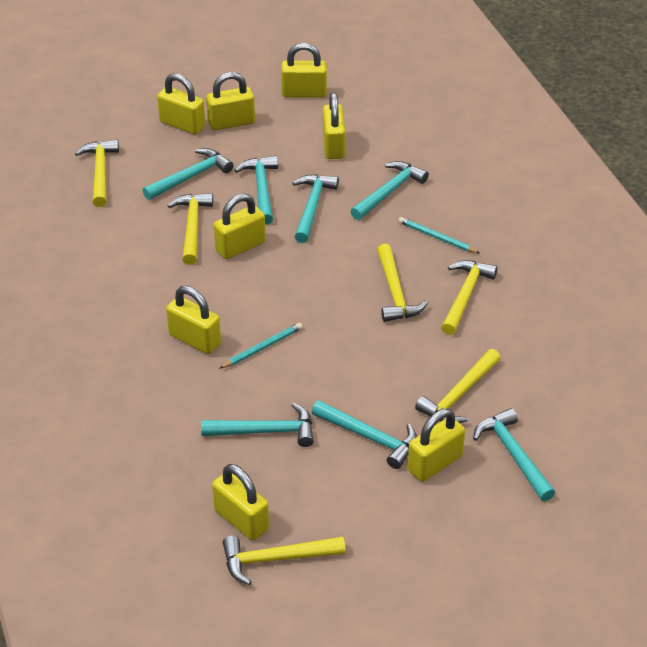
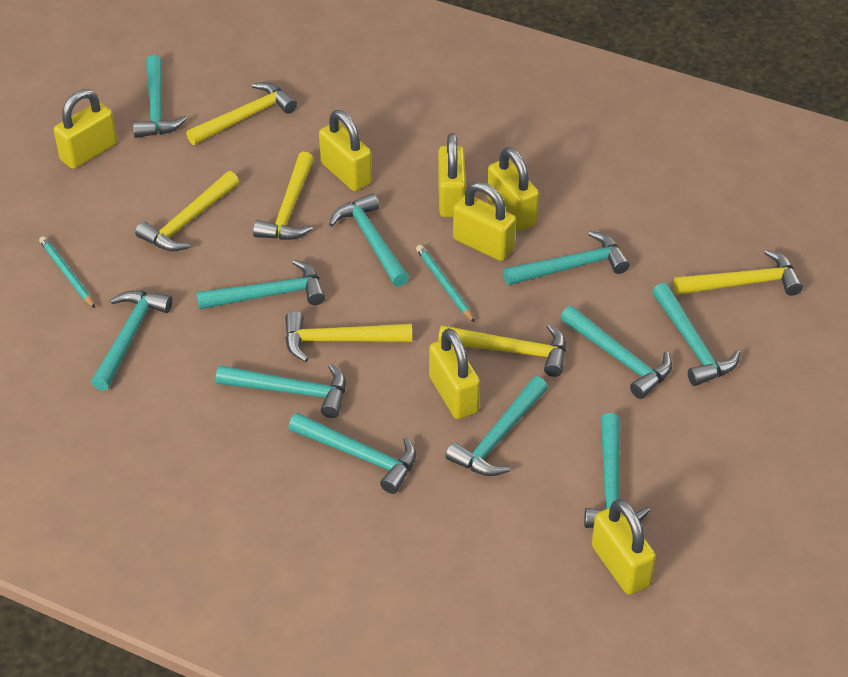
turquoise hammer: [143,148,233,200] [201,403,314,447] [235,156,278,225] [293,174,339,243] [312,400,417,469] [351,161,429,220] [473,408,555,501] = 7 -> [91,291,172,391] [133,55,187,138] [196,260,325,310] [216,364,346,418] [289,413,416,494] [329,193,409,287] [445,376,548,476] [503,231,630,285] [560,306,672,399] [584,413,650,528] [652,283,740,386] = 11
yellow padlock: [157,73,205,135] [166,286,221,354] [206,72,255,130] [212,464,269,540] [214,193,266,259] [281,43,327,98] [323,92,345,159] [408,409,465,482] = 8 -> [54,89,117,169] [319,110,372,191] [429,328,480,419] [438,133,466,217] [453,182,516,261] [487,147,539,231] [592,499,656,595] = 7

